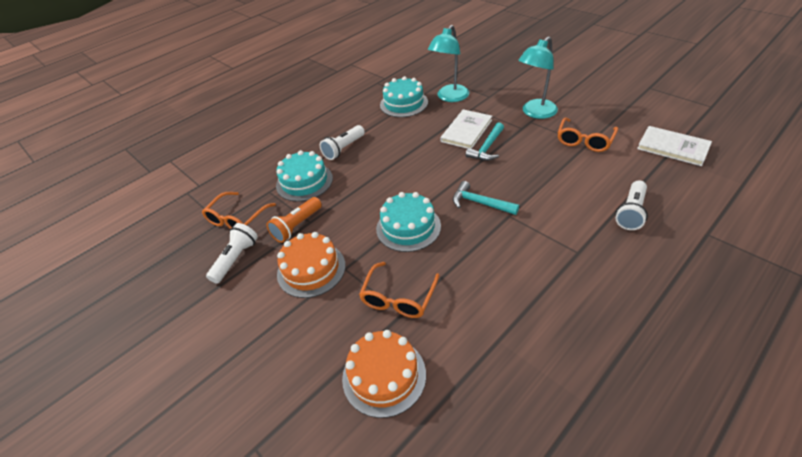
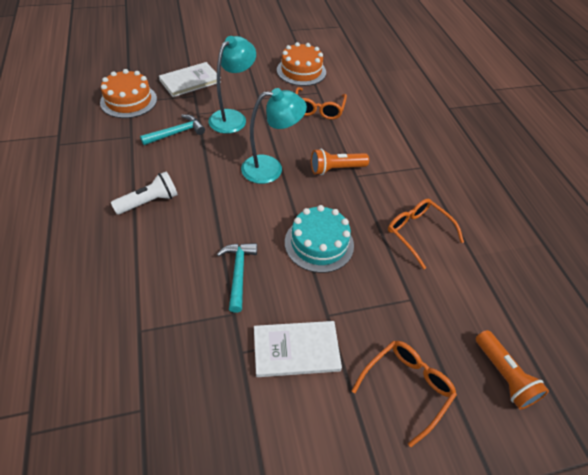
orange flashlight: [266,197,322,243] = 1 -> [311,149,369,175] [476,330,549,410] = 2
turquoise cake: [276,150,333,202] [376,192,441,252] [380,76,428,117] = 3 -> [285,205,354,273] = 1
white flashlight: [206,223,258,284] [320,125,365,160] [615,180,648,230] = 3 -> [111,171,178,215] = 1

